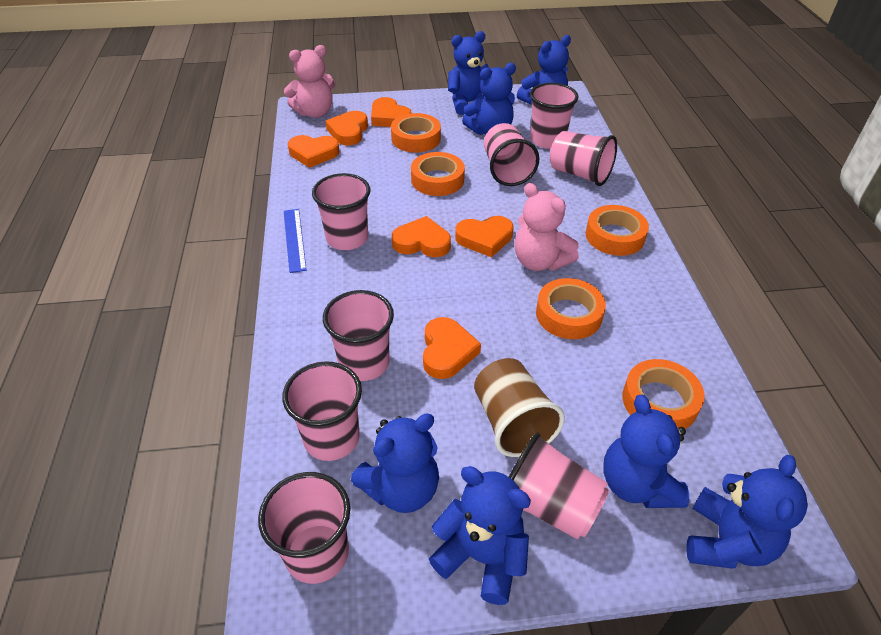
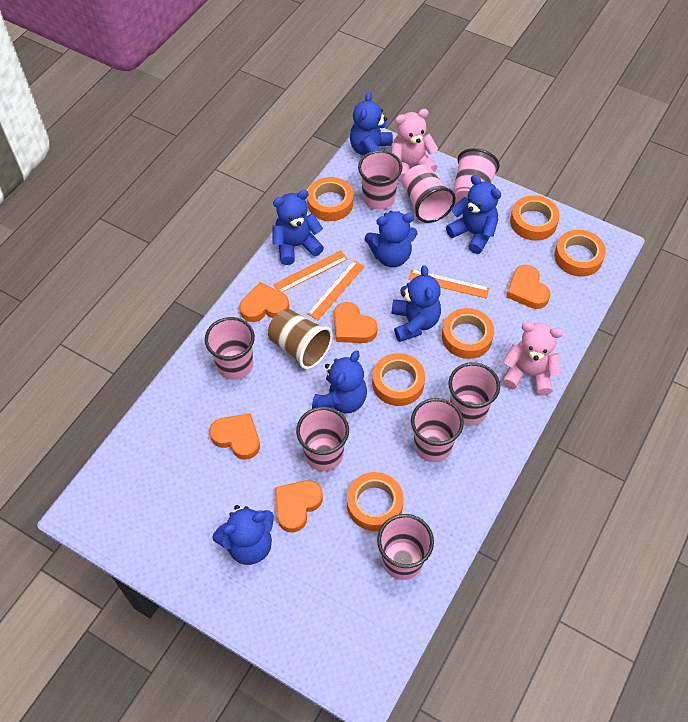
blue ruler: [284,209,306,273] = 1 -> none = 0
orange heart: [288,135,339,168] [325,111,368,145] [371,97,411,127] [392,216,451,257] [423,317,481,379] [455,216,514,257] = 6 -> [210,413,260,460] [239,282,289,322] [275,480,323,532] [334,302,378,343] [506,265,551,309] = 5
orange ruler: none = 0 -> [273,250,348,292] [307,260,365,320] [408,269,489,298] = 3
orange tape: [391,113,441,153] [411,152,465,196] [536,278,606,339] [586,205,649,256] [622,359,705,429] = 5 -> [307,177,353,221] [347,472,404,531] [372,353,425,406] [442,308,494,359] [510,195,560,241] [554,230,606,276] = 6

